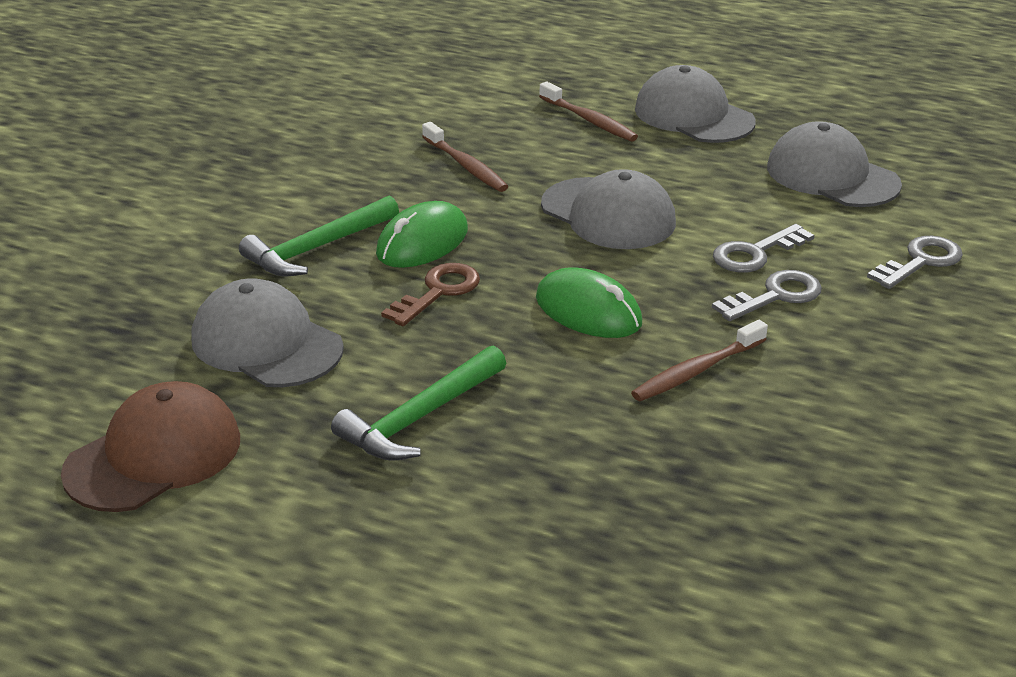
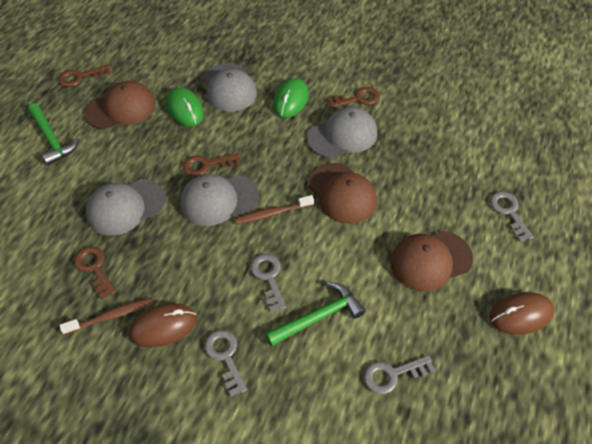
brown cap: [61,381,240,512] = 1 -> [84,81,156,129] [308,163,377,224] [390,231,473,291] = 3
brown key: [381,263,480,326] = 1 -> [58,64,111,87] [74,246,117,300] [183,153,241,177] [327,87,380,108] = 4
brown mouse: none = 0 -> [129,303,197,348] [489,292,555,335] = 2
brown toothbrush: [422,122,509,192] [539,82,638,141] [631,320,768,401] = 3 -> [60,298,154,335] [235,195,314,224] = 2
grey key: [712,270,822,321] [713,224,814,272] [867,236,963,289] = 3 -> [204,330,247,397] [250,254,286,312] [364,355,436,394] [490,191,534,242] = 4

